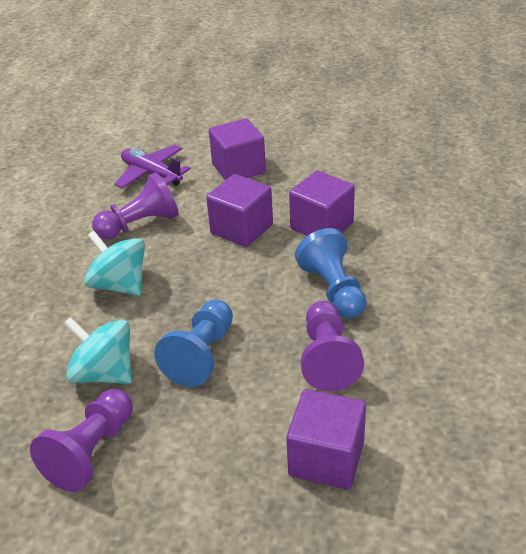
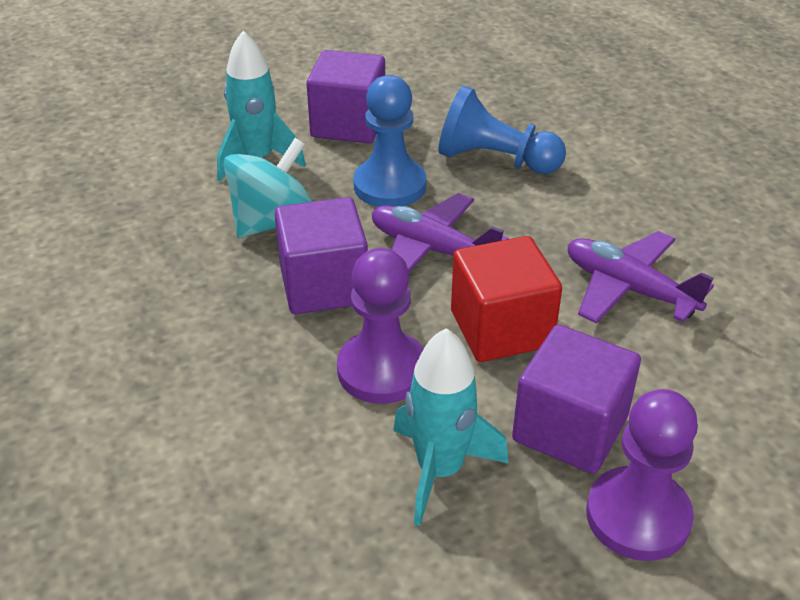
purple cube: [206,174,273,247] [209,118,266,180] [286,389,366,490] [289,171,355,236] = 4 -> [275,197,368,314] [306,50,385,143] [512,325,641,474] = 3
purple pawn: [30,389,133,492] [92,172,179,240] [301,301,364,391] = 3 -> [337,248,423,404] [586,389,698,561] = 2
purple plane: [114,144,191,188] = 1 -> [372,193,509,272] [568,231,714,323] = 2
red cube: none = 0 -> [451,236,562,362] = 1
turquoise rocket: none = 0 -> [217,31,306,181] [393,328,509,526] = 2
turquoise spinning top: [64,317,132,384] [84,231,145,296] = 2 -> [223,138,313,238] = 1

